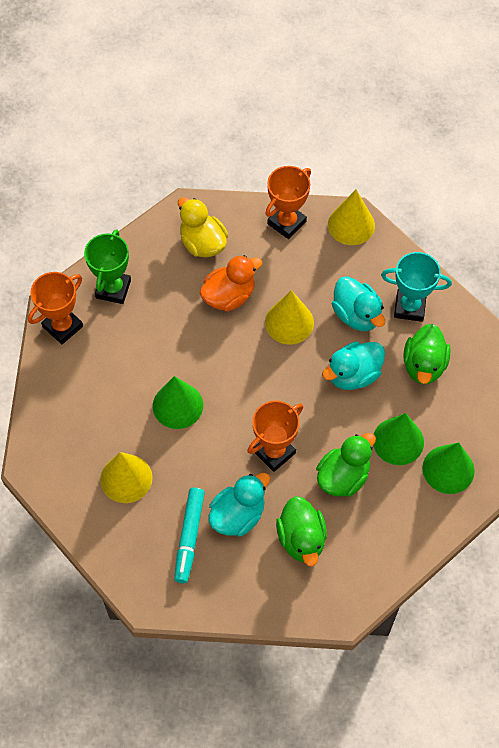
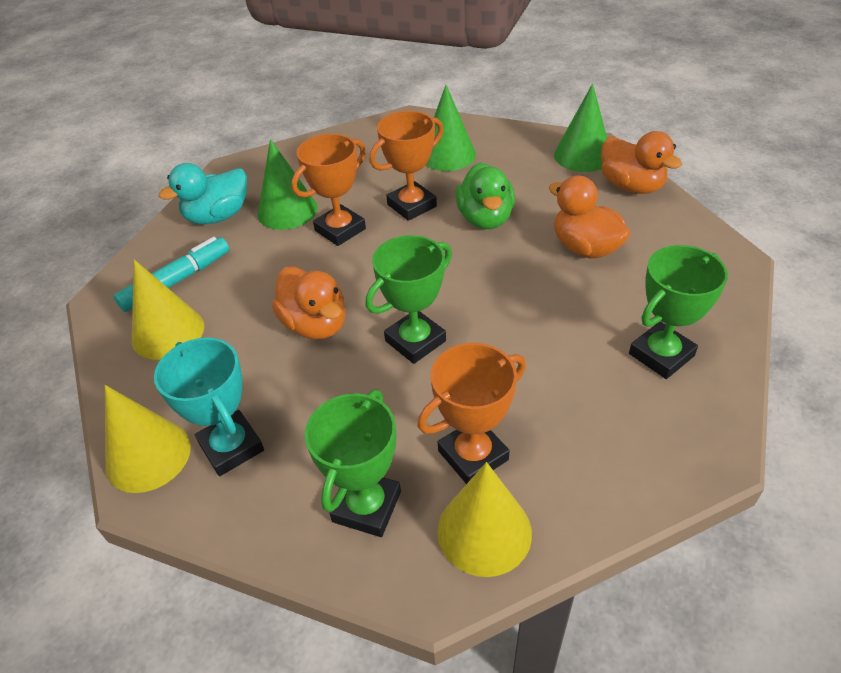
green duck: [276,496,327,567] [316,433,376,497] [403,324,451,384] = 3 -> [455,162,515,229] = 1
green trophy: [84,229,131,304] = 1 -> [305,390,401,537] [365,235,452,364] [629,245,728,379] = 3
orange duck: [199,255,262,312] = 1 -> [272,267,345,340] [549,176,631,259] [601,131,682,194] = 3
turquoise duck: [209,473,270,536] [322,341,385,390] [332,276,385,331] = 3 -> [159,163,247,224] = 1
yellow duck: [178,197,228,258] = 1 -> none = 0

